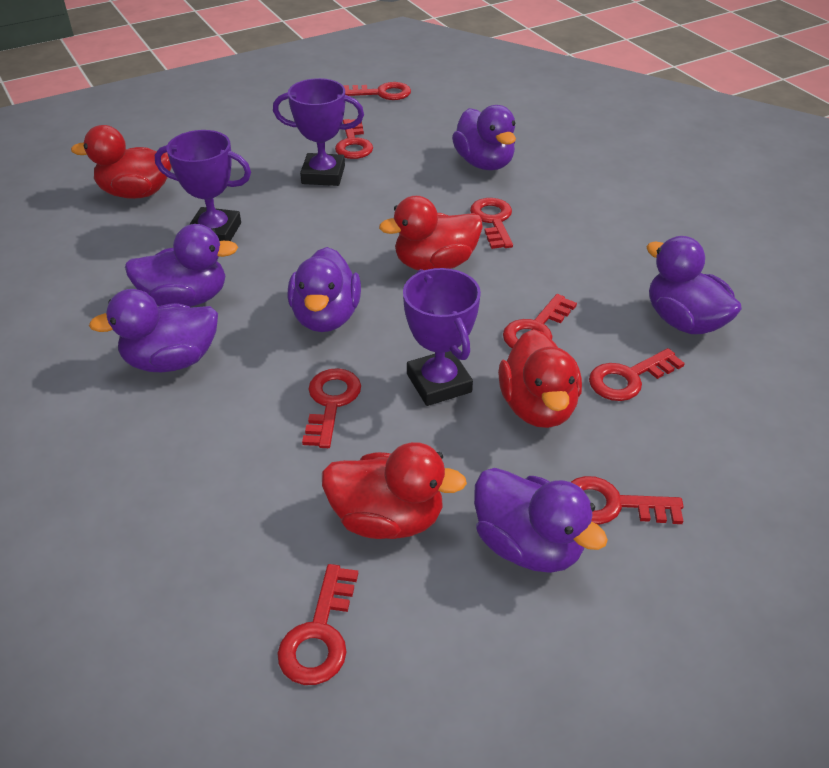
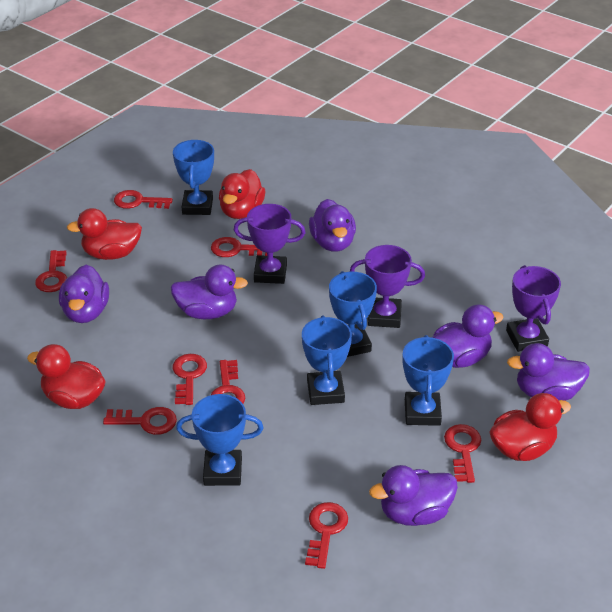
blue trophy: none = 0 -> [173,140,214,215] [176,394,263,486] [302,316,352,405] [329,271,377,357] [402,335,454,426] = 5

